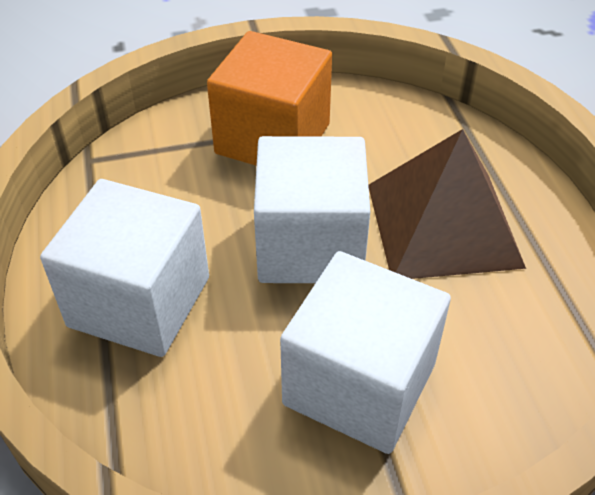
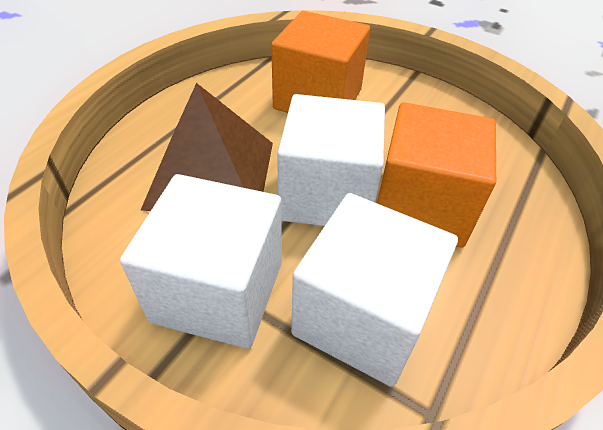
orange cube: [207,31,332,166] = 1 -> [271,11,370,113] [377,102,496,248] = 2

